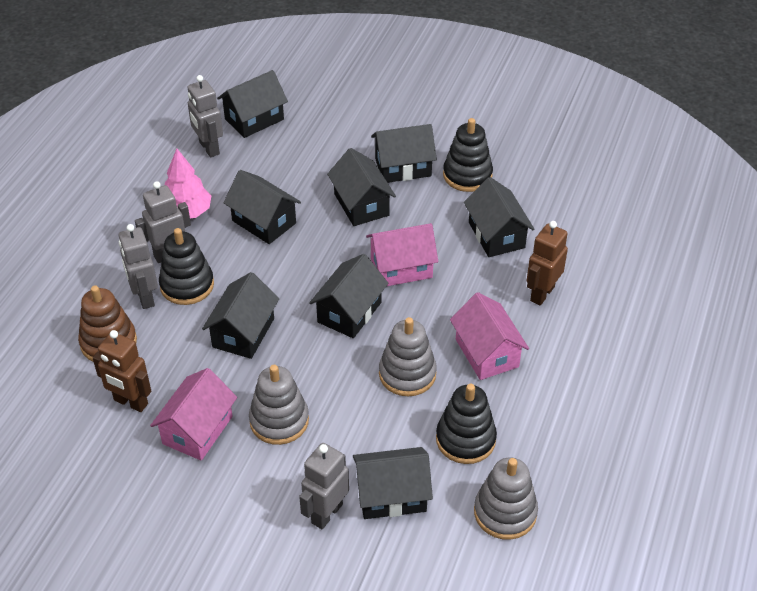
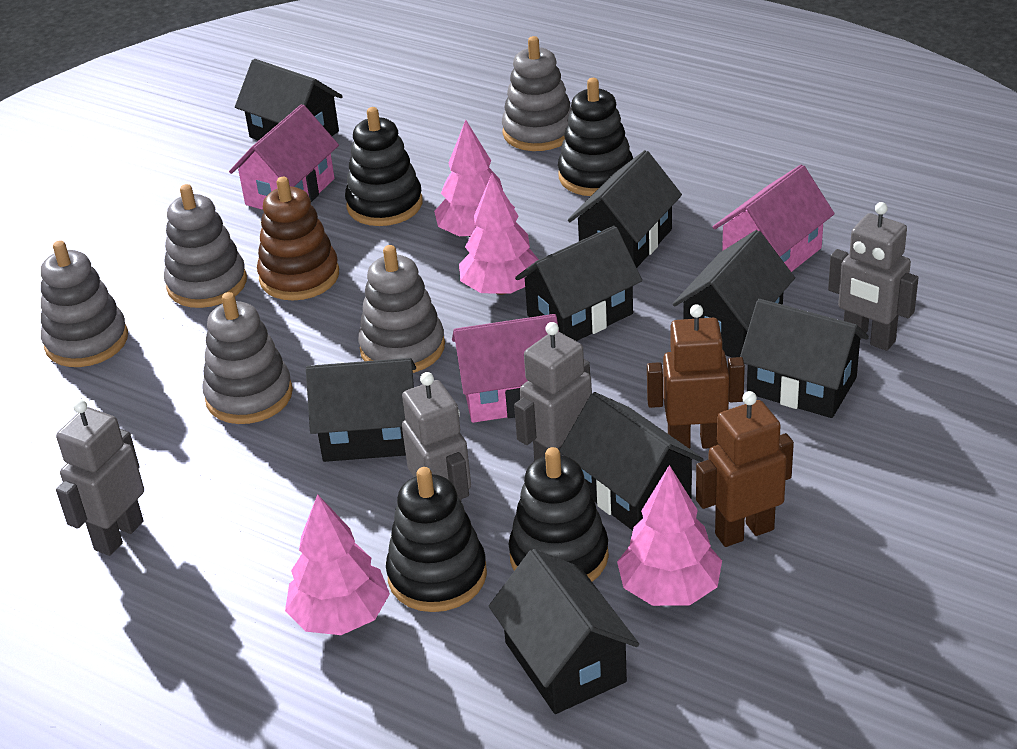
black stacking toy: [159,228,214,305] [436,384,497,464] [443,118,493,192] = 3 -> [345,107,423,226] [386,467,487,612] [509,447,609,582] [558,78,633,196] = 4
grey stacking toy: [249,365,309,445] [379,317,437,396] [474,457,538,540] = 3 -> [41,240,128,367] [164,184,247,308] [202,292,293,424] [358,245,445,373] [502,36,572,151] = 5
pink tree: [165,148,212,218] = 1 -> [285,494,390,635] [434,120,515,237] [459,174,539,295] [617,465,722,606] = 4

